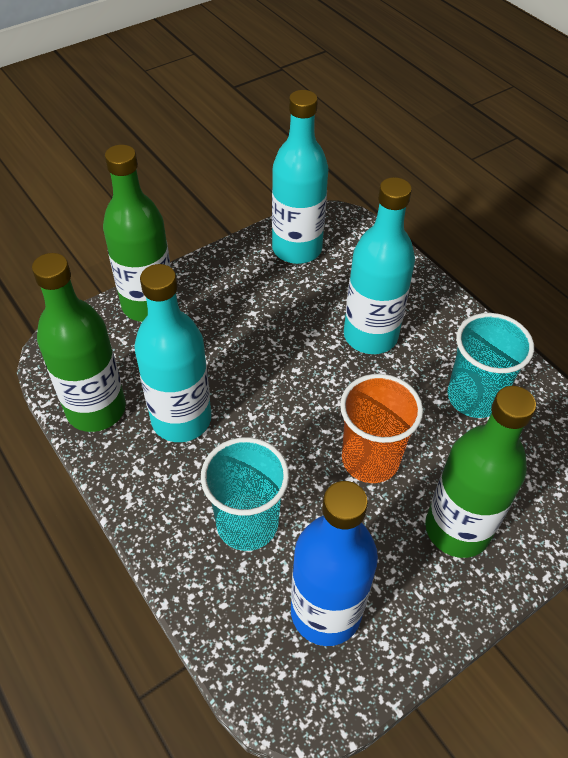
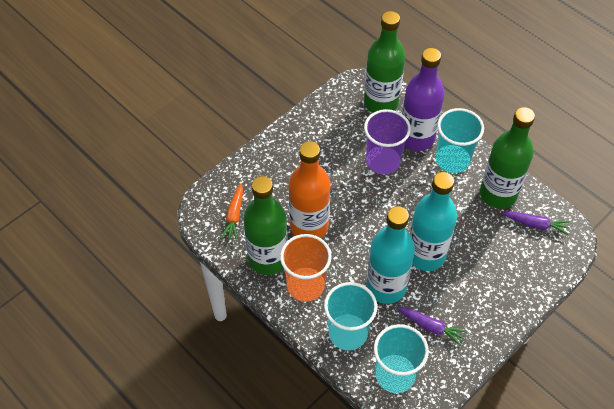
blue bottle: [291,481,378,646] = 1 -> none = 0
orange bottle: none = 0 -> [289,141,330,238] = 1
orange carrot: none = 0 -> [221,183,243,241] = 1
purple bottle: none = 0 -> [402,48,445,151] = 1
purple carrot: none = 0 -> [397,307,467,346] [502,211,570,235] = 2
purple cup: none = 0 -> [364,109,411,174] = 1
turquoise bottle: [134,264,211,442] [272,90,328,264] [344,177,415,354] = 3 -> [366,206,415,304] [410,172,457,271] = 2
turquoise cup: [201,437,289,551] [447,313,534,418] = 2 -> [324,282,377,351] [374,324,429,393] [436,108,484,173] = 3

